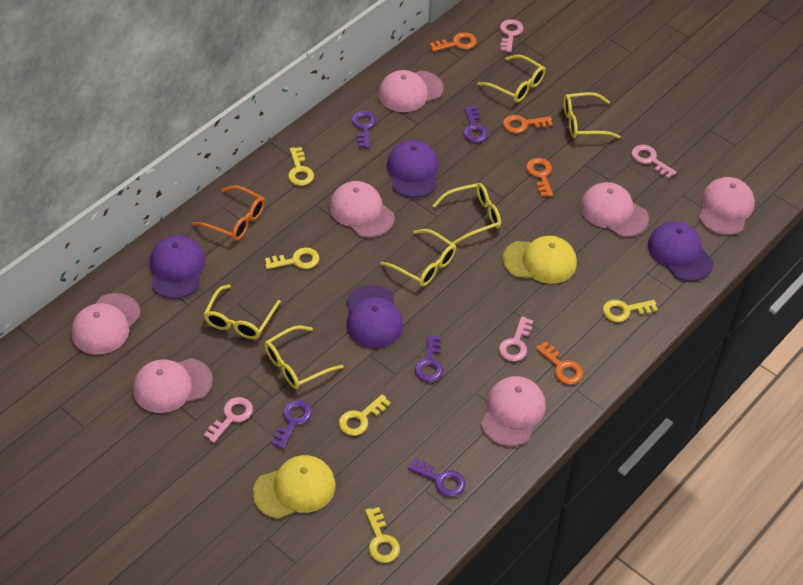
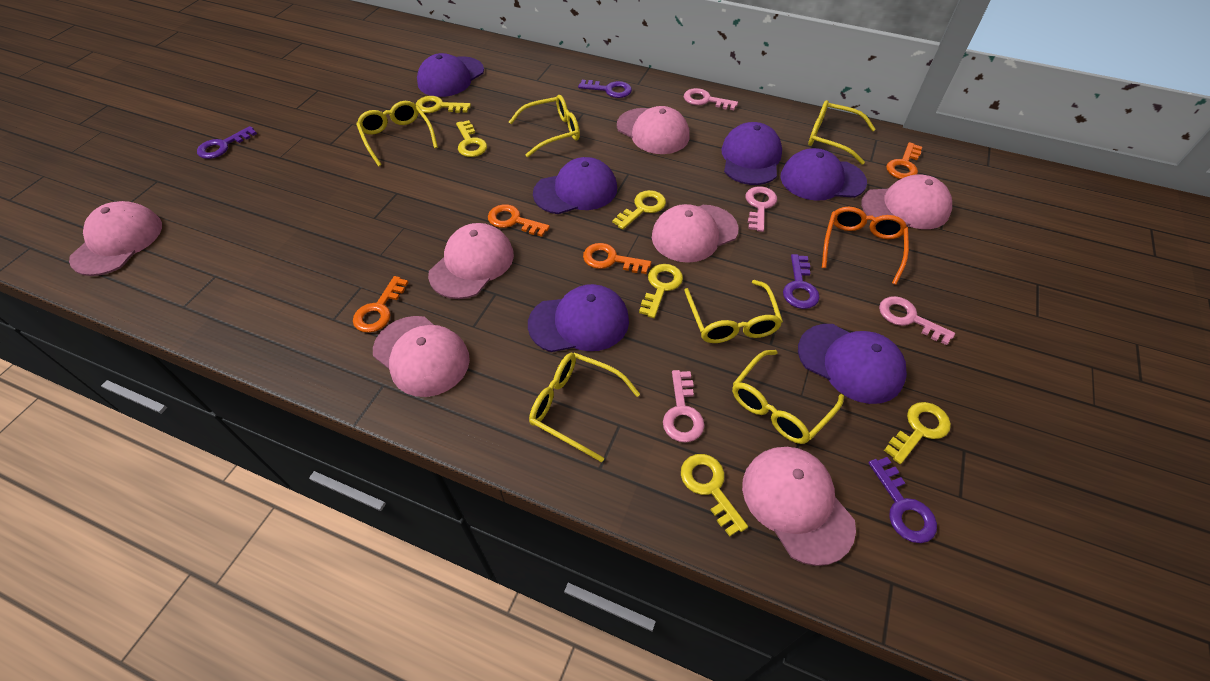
purple cap: [150,235,205,299] [346,285,403,348] [387,140,439,198] [648,221,713,281] = 4 -> [417,53,484,97] [528,284,629,352] [533,157,617,214] [721,122,782,185] [781,148,867,201] [798,324,907,404] = 6
purple key: [272,400,312,449] [352,111,377,148] [408,458,466,497] [415,334,443,382] [463,106,488,143] = 5 -> [197,126,257,159] [578,80,632,98] [783,254,820,309] [868,457,937,543] = 4
yellow cap: [253,455,335,519] [503,236,577,284] = 2 -> none = 0
yellow key: [265,248,319,269] [288,147,314,186] [339,394,391,436] [365,507,400,563] [602,300,658,322] = 5 -> [416,96,471,113] [456,120,487,157] [612,190,666,230] [639,264,683,318] [681,454,748,537] [884,402,951,464] = 6

